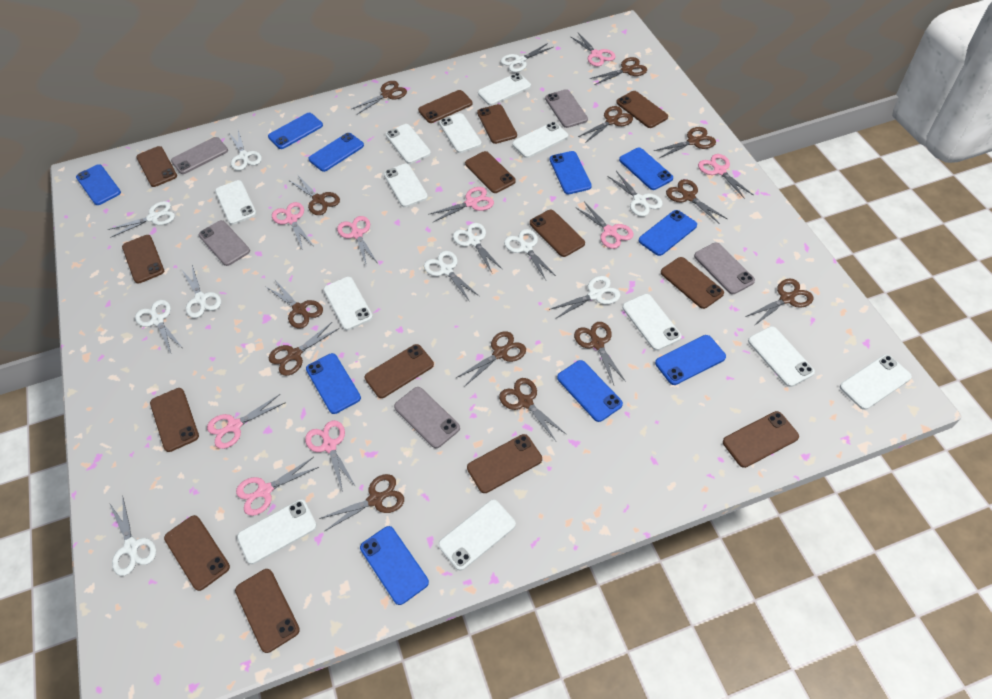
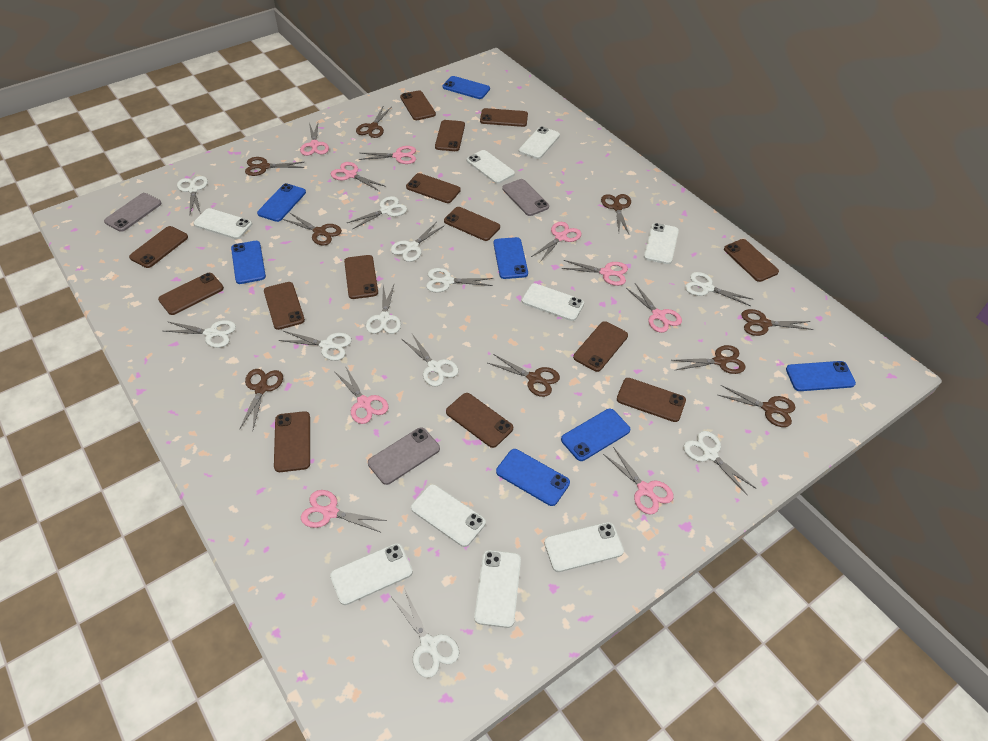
blue phone: [76,164,121,205] [268,113,323,149] [306,353,361,414] [309,133,364,172] [360,526,429,605] [550,151,592,194] [557,360,623,422] [619,148,673,190] [639,210,697,256] [655,335,726,385] = 10 -> [231,241,266,284] [257,183,306,222] [442,76,490,99] [493,237,528,279] [496,449,570,506] [561,409,630,461] [786,361,856,391] = 7
brown scissors: [266,280,323,329] [269,322,339,376] [290,176,340,215] [319,474,404,531] [351,81,407,114] [456,331,526,387] [499,378,566,441] [574,322,626,385] [578,106,633,143] [590,57,647,85] [654,127,716,158] [666,179,727,224] [745,279,813,326] = 13 -> [239,369,283,430] [245,157,304,176] [283,213,342,246] [356,107,391,138] [488,354,560,397] [601,194,631,234] [672,345,745,374] [718,385,796,427] [741,309,813,336] = 9
grey phone: [171,137,228,174] [199,220,250,266] [394,387,460,448] [545,89,588,128] [694,243,755,294] = 5 -> [104,193,162,232] [368,427,440,485] [502,179,549,216] = 3
white phone: [215,180,257,225] [237,499,317,564] [323,277,373,330] [384,164,428,207] [386,124,431,164] [438,499,516,571] [439,113,482,153] [478,73,531,106] [512,122,568,158] [623,294,682,351] [748,326,815,387] [840,355,912,410] = 12 -> [193,208,252,239] [330,543,413,605] [411,484,486,547] [467,150,515,184] [474,550,521,628] [519,126,560,159] [522,283,584,321] [544,522,624,572] [644,223,679,264] = 9

